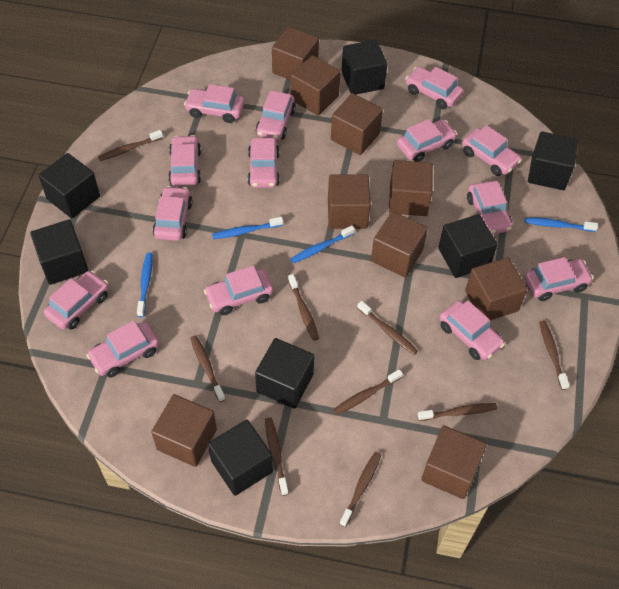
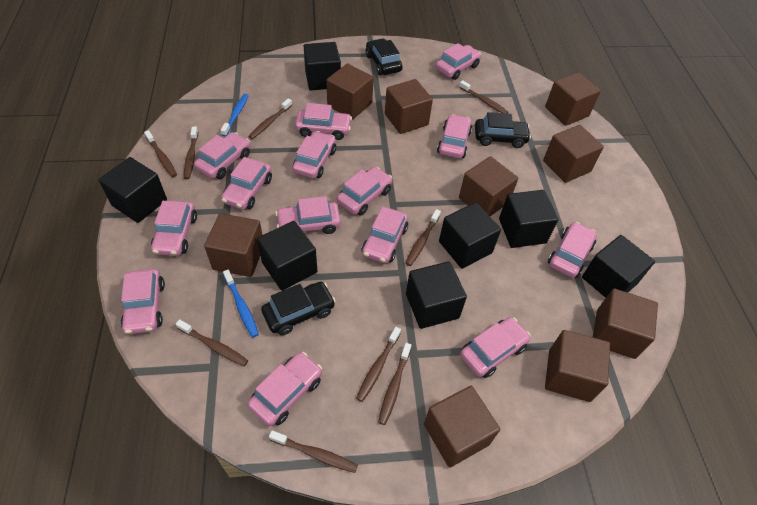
black car: none = 0 -> [261,282,335,335] [366,38,402,75] [475,112,531,148] = 3
blue toothbrush: [137,253,153,317] [212,217,283,239] [290,225,355,263] [525,217,598,232] = 4 -> [221,94,249,137] [223,270,259,338] = 2

